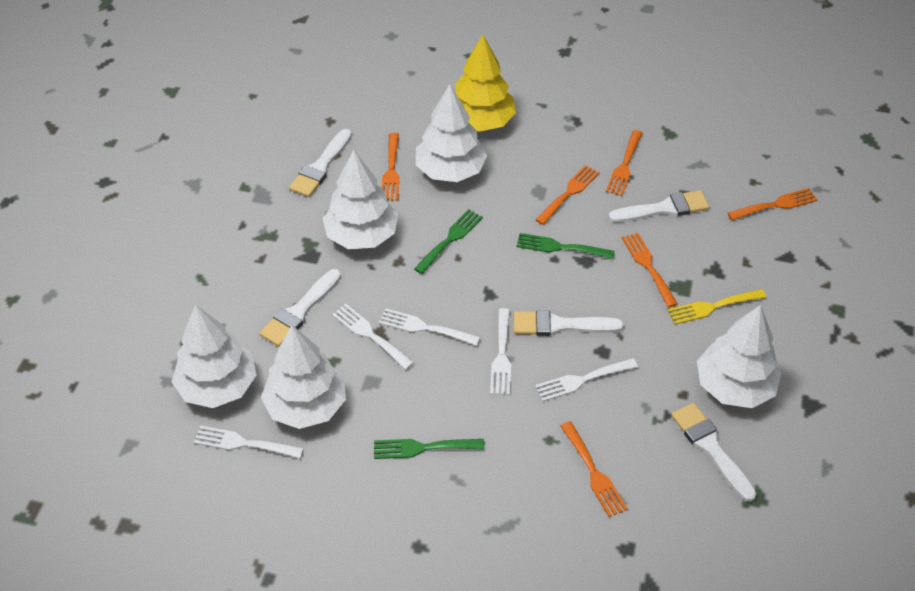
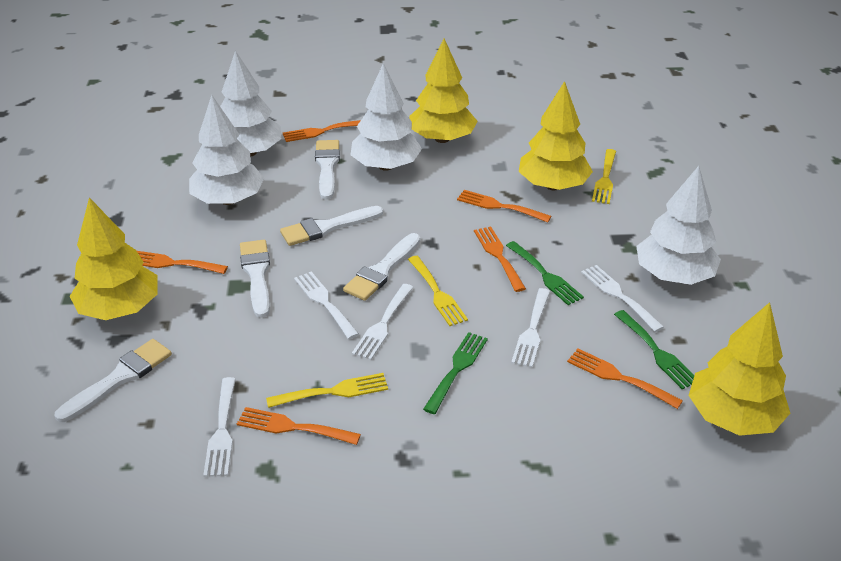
white tree: [172,304,257,408] [261,325,346,429] [322,150,398,249] [416,84,487,182] [697,305,781,408] = 5 -> [189,95,264,205] [220,50,281,157] [351,63,422,171] [636,166,721,285] = 4
yellow fork: [668,289,766,324] = 1 -> [266,373,388,408] [408,256,468,326] [592,149,616,204] = 3
yellow tree: [455,34,516,132] = 1 -> [69,197,158,320] [409,38,478,143] [519,81,593,190] [688,302,790,436] = 4

